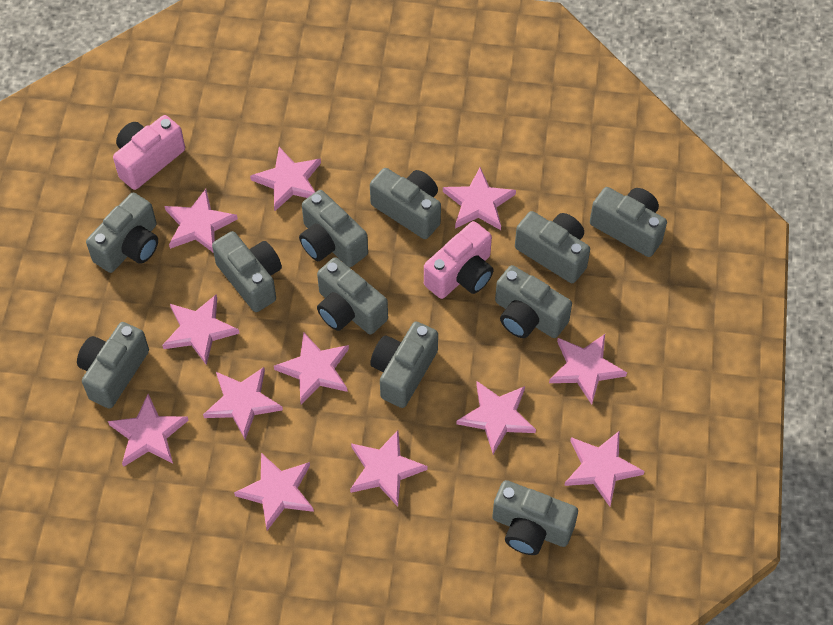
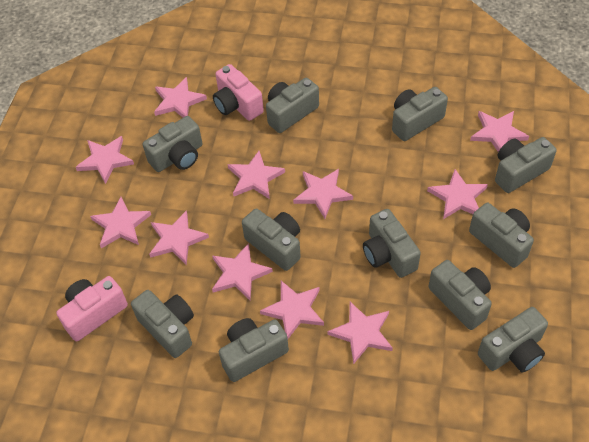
pink star: [108,394,189,467] [162,295,240,365] [165,189,238,252] [203,367,283,439] [234,453,314,530] [250,147,321,211] [274,333,349,404] [350,430,427,507] [443,167,516,230] [457,381,536,454] [549,334,627,405] [564,431,645,507] = 12 -> [76,136,134,184] [90,197,151,248] [149,210,209,265] [154,77,207,118] [212,243,273,300] [227,151,285,199] [260,281,324,339] [293,169,353,219] [327,302,393,364] [427,169,488,219] [470,111,529,152] = 11

